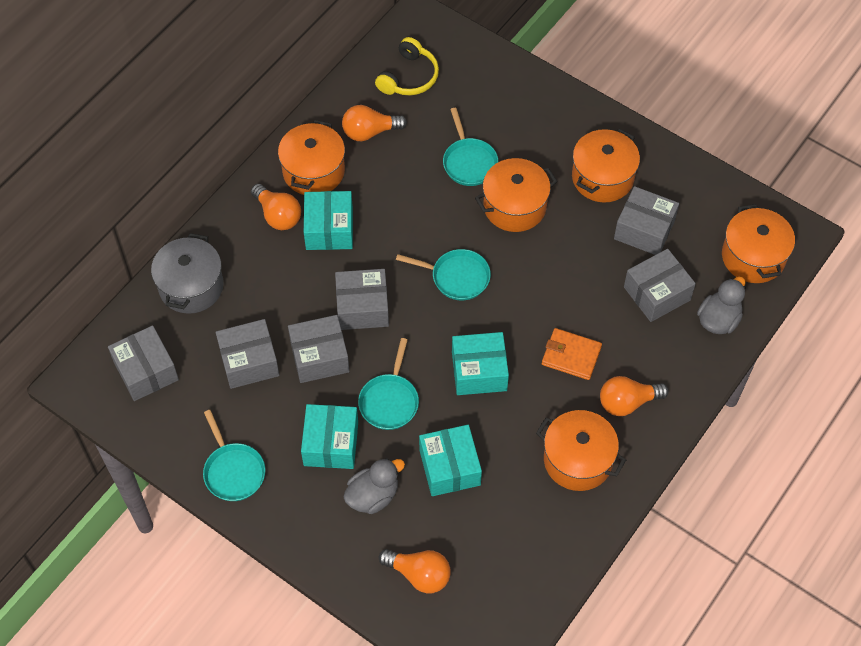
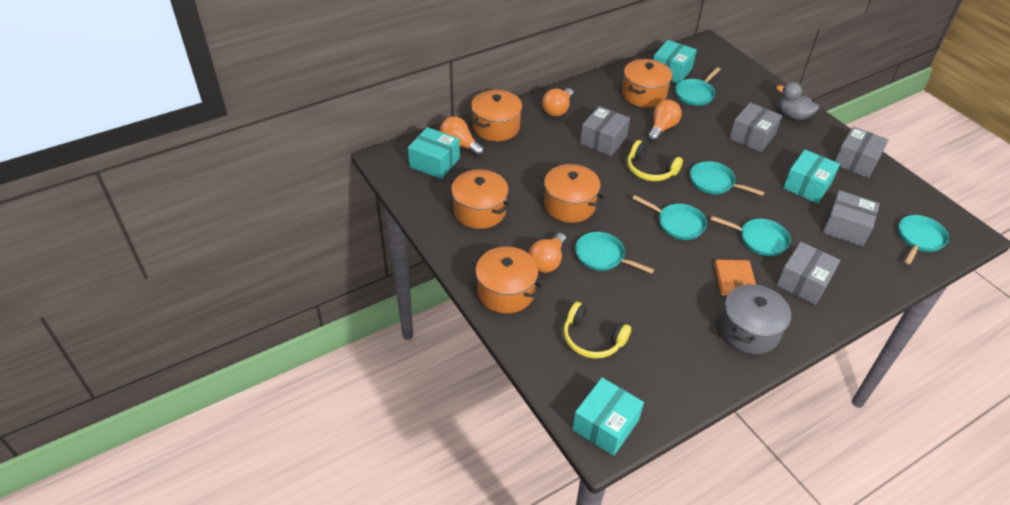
grey box: [108,325,179,401] [216,319,280,389] [288,315,350,383] [335,269,389,330] [614,186,679,255] [624,249,696,322] = 6 -> [580,106,630,156] [729,103,782,152] [776,242,840,305] [822,190,880,247] [835,127,888,178] = 5
grey duck: [344,458,405,514] [697,277,746,334] = 2 -> [776,82,819,120] = 1
turquoise pan: [203,410,265,501] [358,338,419,430] [396,249,491,300] [443,108,498,186] = 4 -> [575,232,654,274] [632,195,707,240] [675,67,721,106] [690,161,765,196] [710,216,791,256] [898,215,949,264] = 6
yellow headphones: [375,37,439,95] = 1 -> [563,302,631,358] [627,140,683,181] = 2

